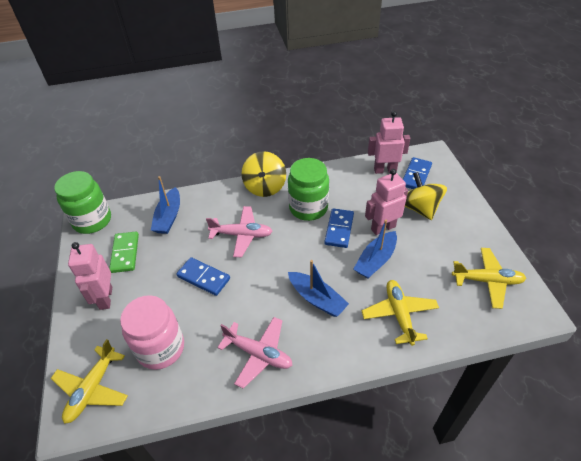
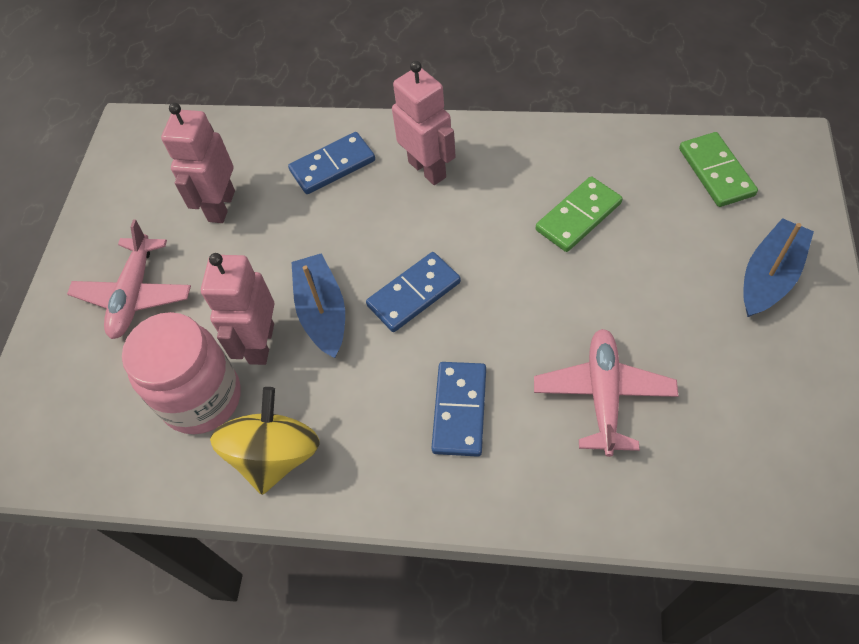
blue boat: [151,176,180,234] [288,260,349,317] [354,220,397,278] = 3 -> [291,253,345,358] [743,218,814,317] = 2
green domino: [109,232,139,273] = 1 -> [536,176,623,252] [679,132,758,207] = 2
green jar: [54,171,111,234] [288,158,329,221] = 2 -> none = 0
yellow plane: [51,339,128,424] [361,280,439,346] [452,248,526,309] = 3 -> none = 0
yellow spinning top: [241,151,286,197] [405,172,447,220] = 2 -> [210,387,320,495] = 1

